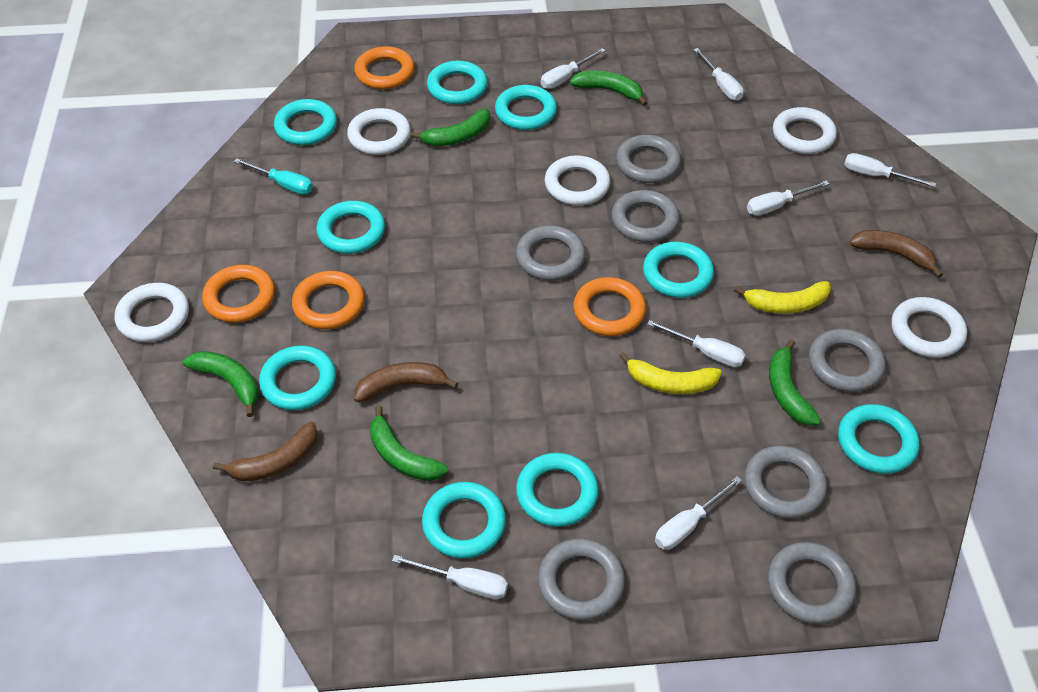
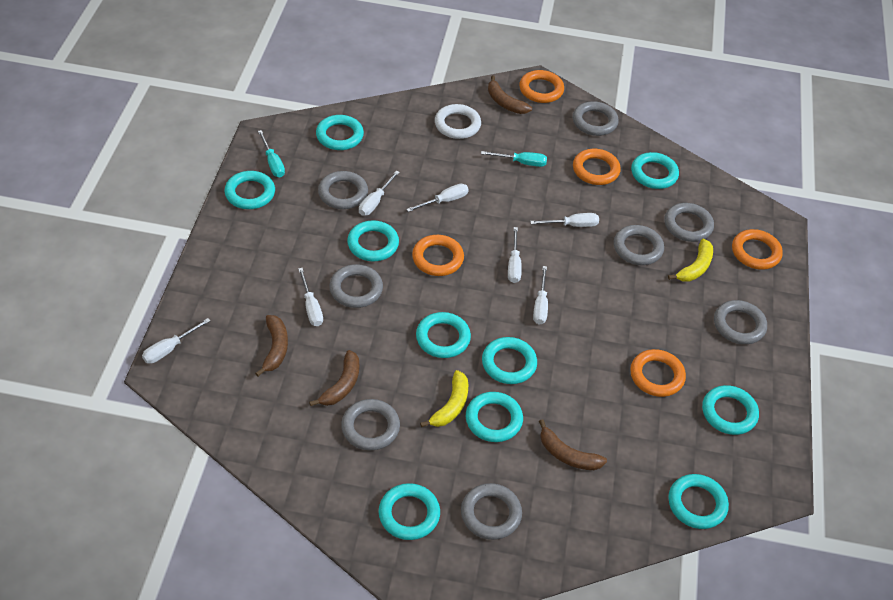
brown banana: [213,422,318,482] [354,362,458,402] [849,230,943,278] = 3 -> [255,315,288,376] [309,350,359,406] [488,75,532,114] [539,419,607,470] = 4
green banana: [183,351,259,417] [370,405,448,481] [410,109,490,146] [570,71,648,106] [769,339,821,425] = 5 -> none = 0
grey ring: [516,225,585,281] [538,538,625,620] [611,190,679,242] [616,135,681,183] [744,445,827,519] [768,542,856,624] [809,329,885,392] = 7 -> [318,171,368,209] [329,264,383,308] [341,399,400,450] [461,483,522,540] [573,101,619,136] [614,225,664,265] [665,203,714,242] [714,300,767,344] = 8
orange ring: [202,265,275,323] [292,271,364,329] [354,46,414,89] [573,277,646,336] = 4 -> [412,235,464,276] [519,70,564,103] [573,149,621,185] [630,349,686,397] [732,229,783,270] = 5
turquoise ring: [259,346,336,410] [274,99,337,145] [316,201,385,254] [422,482,506,558] [427,60,488,104] [495,85,557,130] [516,453,599,527] [643,242,714,298] [838,404,919,474] = 9 -> [225,171,275,209] [316,115,364,150] [347,220,399,261] [379,483,440,540] [416,312,471,358] [466,392,523,442] [482,337,537,384] [631,152,679,189] [668,474,729,529] [702,385,759,435] = 10
turquoise screwdriver: [234,158,313,195] = 1 -> [258,130,285,177] [481,151,547,167] = 2
white ring: [115,283,189,342] [347,108,411,155] [545,155,610,205] [773,107,837,154] [891,297,967,358] = 5 -> [435,104,481,139] = 1

